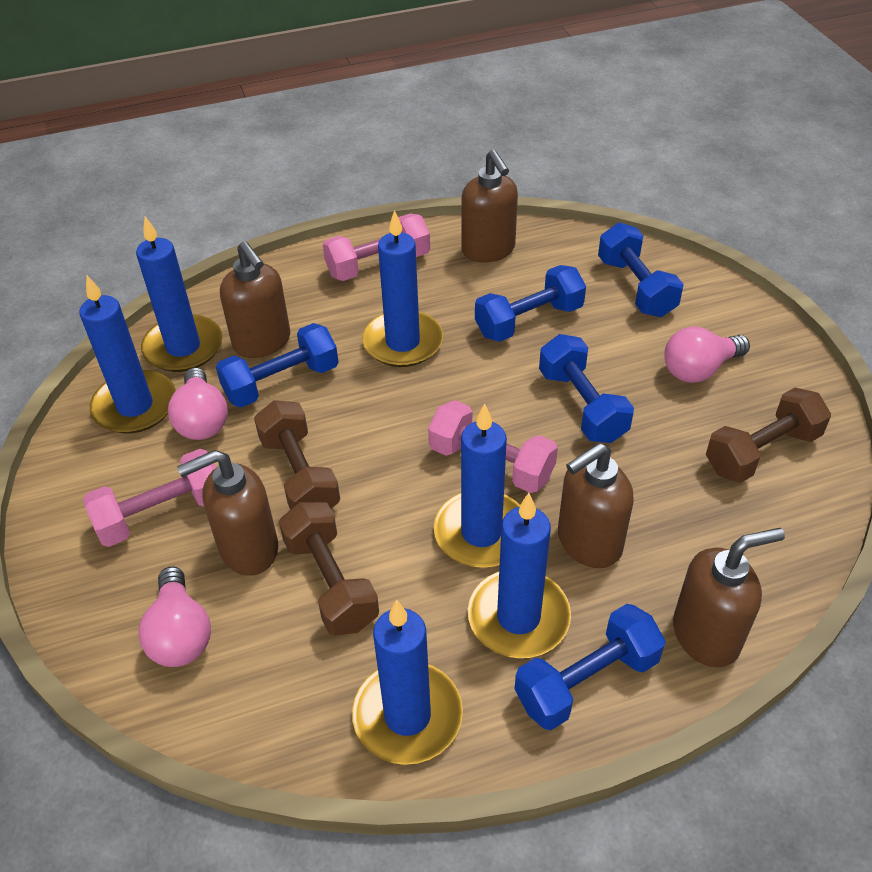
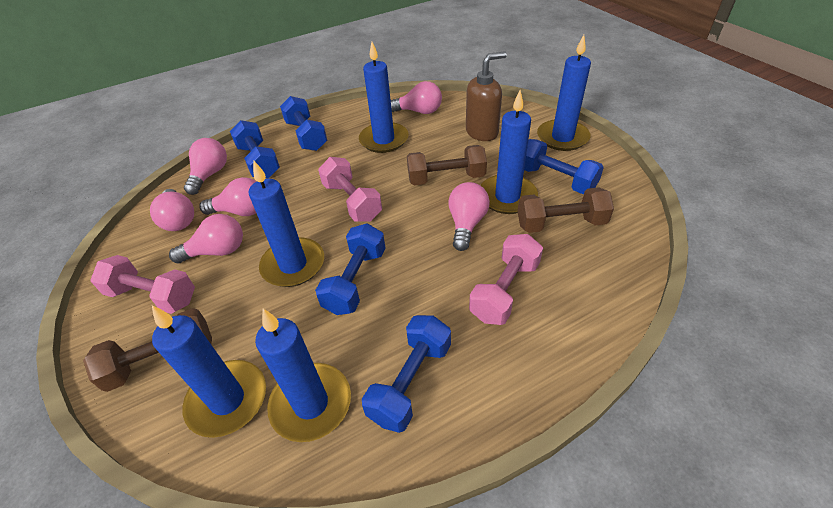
brown soap dispenser: [177,450,278,576] [220,241,290,358] [461,150,518,263] [558,443,634,568] [673,528,785,667] = 5 -> [466,51,507,141] = 1
pink light bulb: [138,566,211,667] [168,368,228,440] [664,326,750,383] = 3 -> [150,189,194,231] [169,214,243,263] [184,138,227,195] [199,177,257,216] [391,81,442,114] [448,182,490,251] = 6

